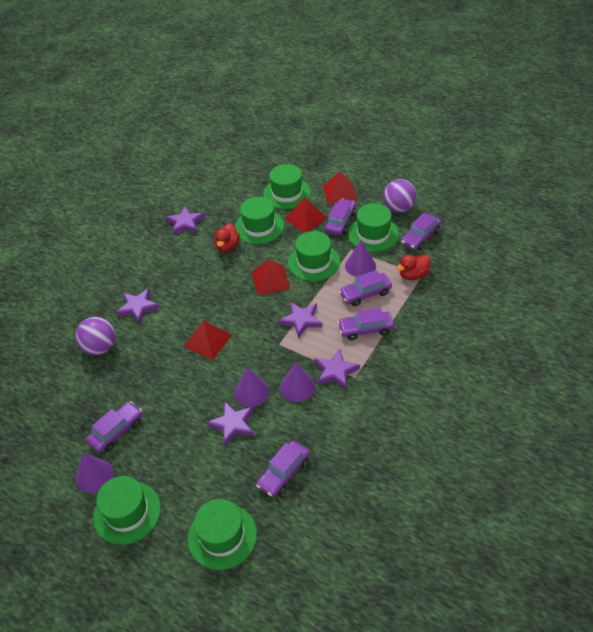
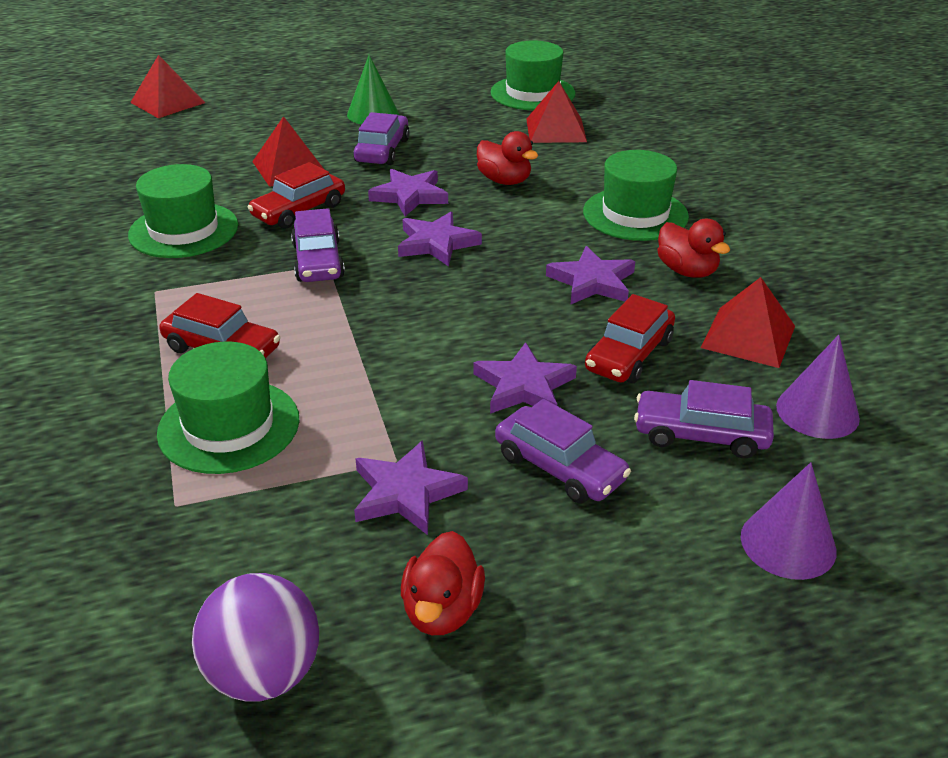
green cone: none = 0 -> [347,55,399,125] = 1
green hat: [93,476,161,545] [188,499,257,570] [235,197,284,244] [263,164,311,209] [288,231,340,281] [348,203,399,252] = 6 -> [128,164,238,258] [157,342,299,474] [491,40,575,110] [583,150,689,241] = 4
purple ball: [76,317,115,355] [383,179,417,213] = 2 -> [192,573,319,701] = 1
purple car: [86,401,143,453] [256,441,310,497] [325,199,356,235] [338,307,394,340] [339,270,392,306] [401,212,441,250] = 6 -> [291,208,345,282] [353,112,410,165] [495,399,631,503] [634,380,774,458] = 4
purple cone: [76,453,114,493] [234,367,269,407] [280,362,315,402] [345,240,376,277] = 4 -> [741,462,837,580] [776,335,860,439] = 2
red car: none = 0 -> [159,293,280,358] [247,162,345,229] [585,294,675,383] = 3
red duck: [214,223,240,252] [396,254,431,280] = 2 -> [401,531,485,635] [477,131,538,185] [657,219,730,278] = 3

